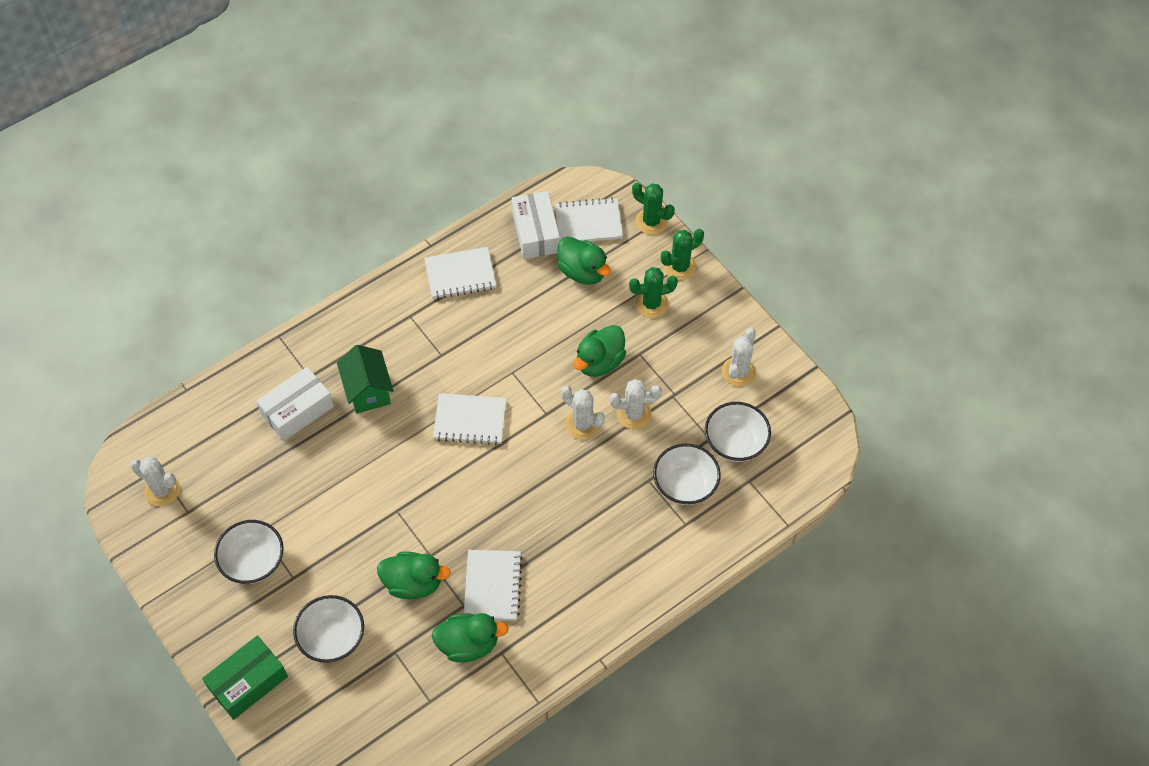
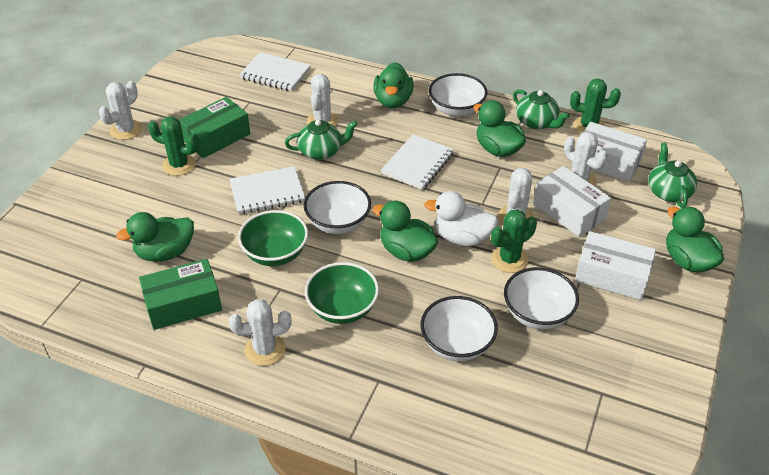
green bowl: none = 0 -> [238,210,308,266] [305,262,379,324] = 2
green box: [202,635,288,720] = 1 -> [139,259,222,330] [179,97,251,158] = 2
green duck: [377,551,451,599] [432,613,509,662] [557,236,611,285] [574,325,626,377] = 4 -> [116,212,194,262] [373,201,439,262] [374,62,414,108] [474,100,526,157] [666,207,724,272] = 5
green house: [337,345,394,414] = 1 -> none = 0
green teapot: none = 0 -> [285,120,358,160] [513,89,570,129] [648,142,697,208] = 3
white box: [256,367,334,441] [512,191,560,259] = 2 -> [533,166,611,237] [575,231,656,300] [584,122,647,182] = 3
white cactus: [130,457,180,506] [561,386,605,439] [610,379,662,429] [722,328,756,387] = 4 -> [99,81,142,140] [228,299,292,366] [307,74,338,126] [498,168,533,224] [564,132,608,186] = 5
white duck: none = 0 -> [424,191,498,246] = 1
white notebook: [424,247,497,299] [433,393,507,445] [464,550,523,621] [555,197,623,242] = 4 -> [229,166,305,214] [239,52,311,91] [381,134,454,190] = 3

